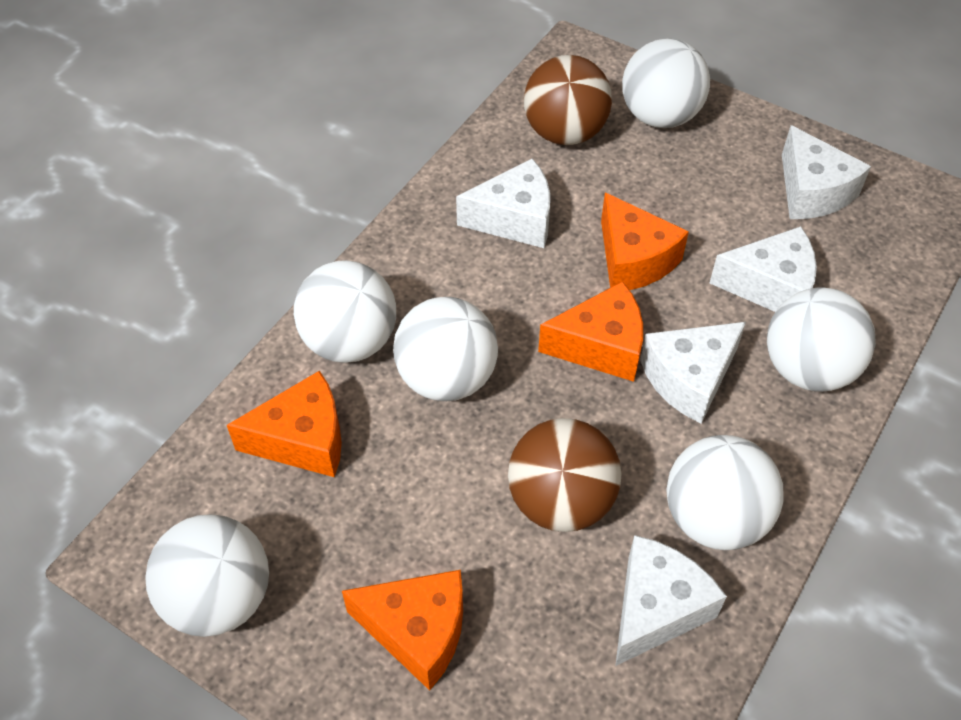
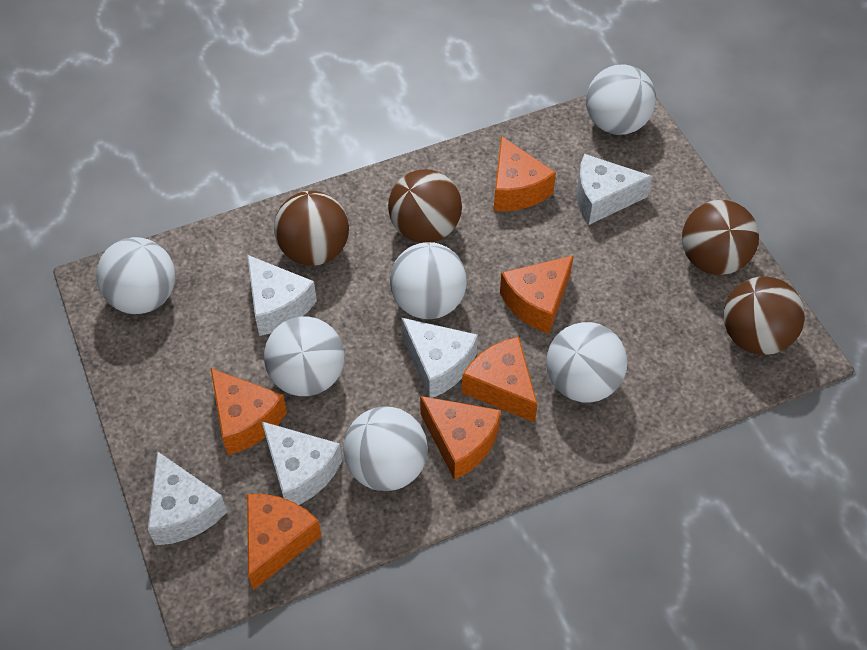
brown ball: [508,418,622,532] [524,55,612,145] = 2 -> [274,191,349,266] [388,169,462,243] [682,200,759,275] [724,276,805,355] = 4
orange cheese: [227,370,342,477] [342,570,463,691] [538,281,643,382] [601,192,689,290] = 4 -> [211,368,287,455] [247,494,321,590] [420,396,501,480] [462,337,537,423] [494,136,556,211] [500,255,574,334] = 6

